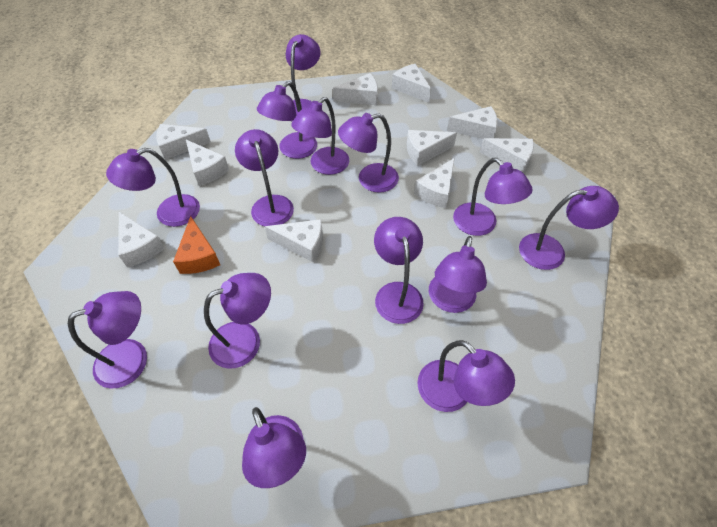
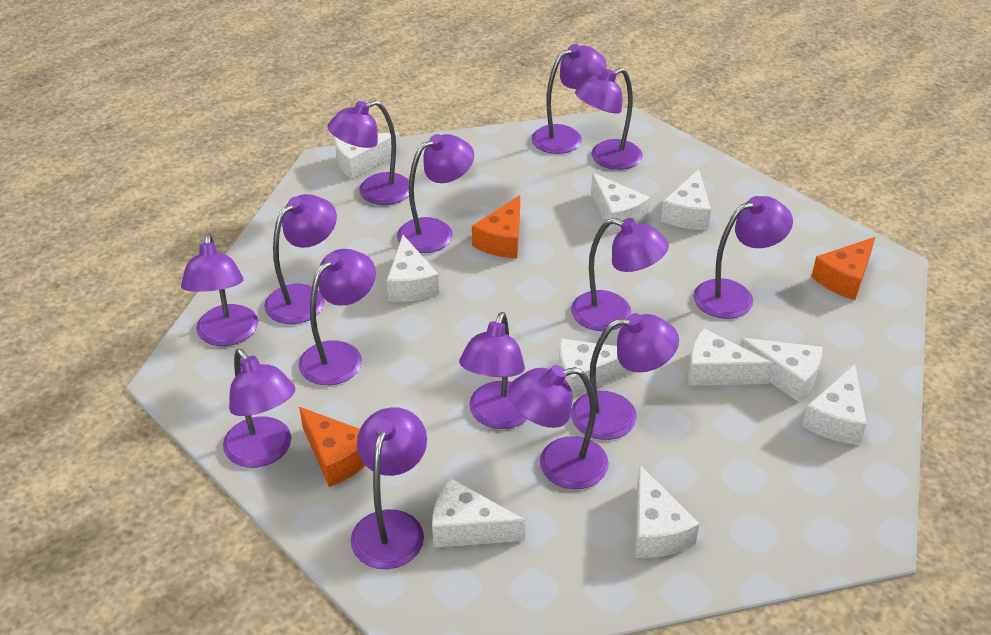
orange cheese: [173,216,220,274] = 1 -> [299,407,366,487] [472,195,520,259] [811,237,875,300] = 3

